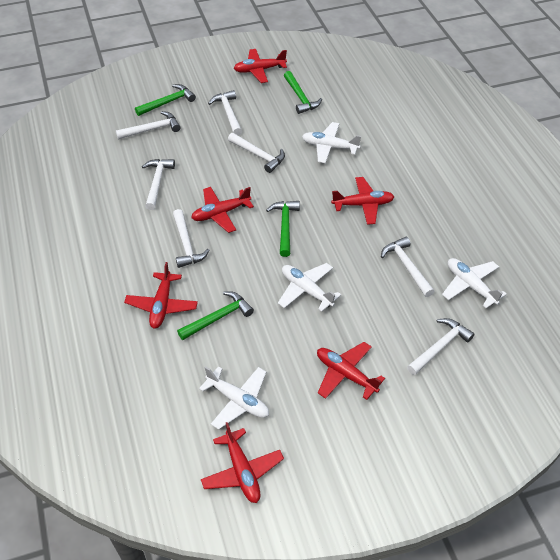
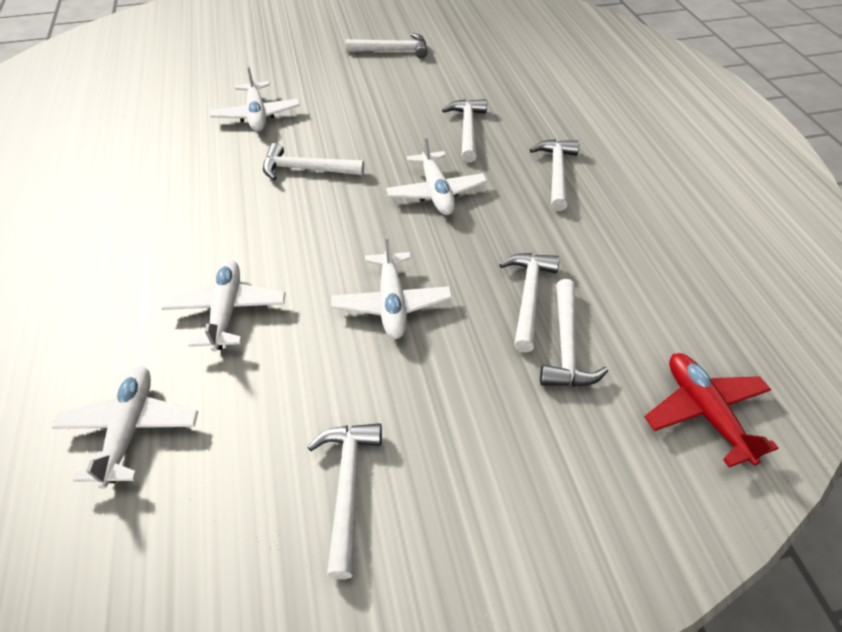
green hammer: [135,84,196,116] [177,291,254,340] [266,201,300,257] [284,71,322,114] = 4 -> none = 0
red plane: [124,262,198,329] [191,187,254,233] [201,422,284,503] [234,49,287,83] [317,342,385,400] [331,177,394,225] = 6 -> [645,353,778,467] = 1
white plane: [199,366,269,430] [278,263,341,312] [302,122,361,163] [442,258,507,308] = 4 -> [52,366,198,489] [161,259,285,352] [210,65,300,132] [332,233,452,339] [386,134,487,215] = 5

